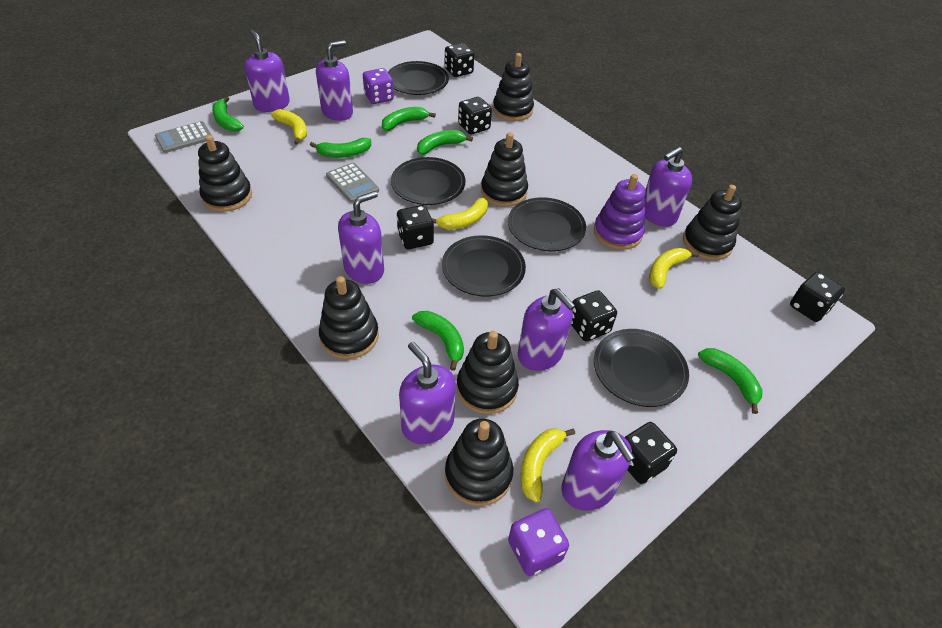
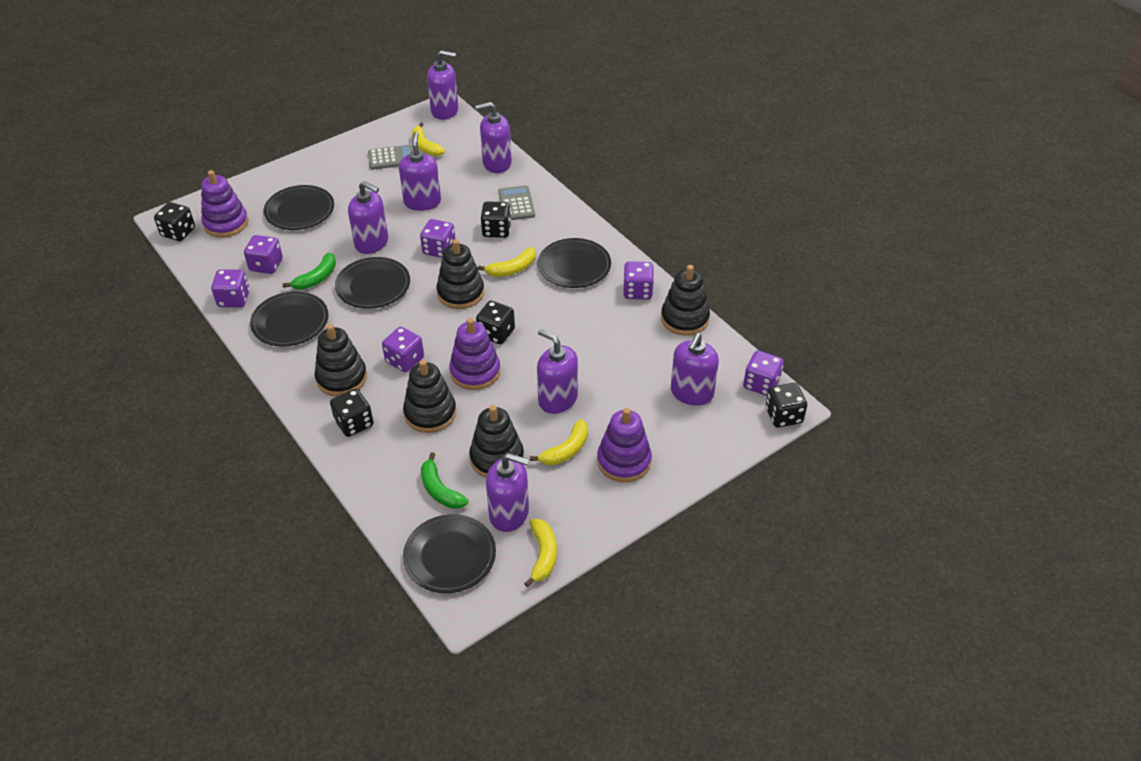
black dice: [397,205,434,249] [445,43,474,77] [458,97,492,135] [571,290,617,342] [625,422,677,484] [790,272,845,322] = 6 -> [154,202,195,241] [330,389,374,437] [476,301,515,344] [481,201,511,238] [766,383,807,428] = 5
black stacking toy: [198,135,252,212] [319,276,379,359] [445,419,513,506] [457,331,519,414] [481,132,528,207] [493,53,534,121] [683,185,742,260] = 7 -> [315,324,367,396] [403,360,456,433] [436,239,484,309] [469,405,524,478] [661,265,710,336] = 5
green banana: [212,96,244,132] [310,138,371,158] [382,107,436,131] [412,311,464,371] [417,130,473,155] [698,348,763,414] = 6 -> [283,253,336,290] [421,452,469,509] = 2
purple dice: [363,68,394,104] [508,508,569,576] = 2 -> [211,269,250,307] [244,235,283,274] [382,327,424,372] [420,219,455,258] [623,261,654,300] [743,350,784,396] = 6
purple stacking toy: [594,174,646,250] = 1 -> [201,170,248,238] [449,318,500,390] [597,408,652,482] = 3

